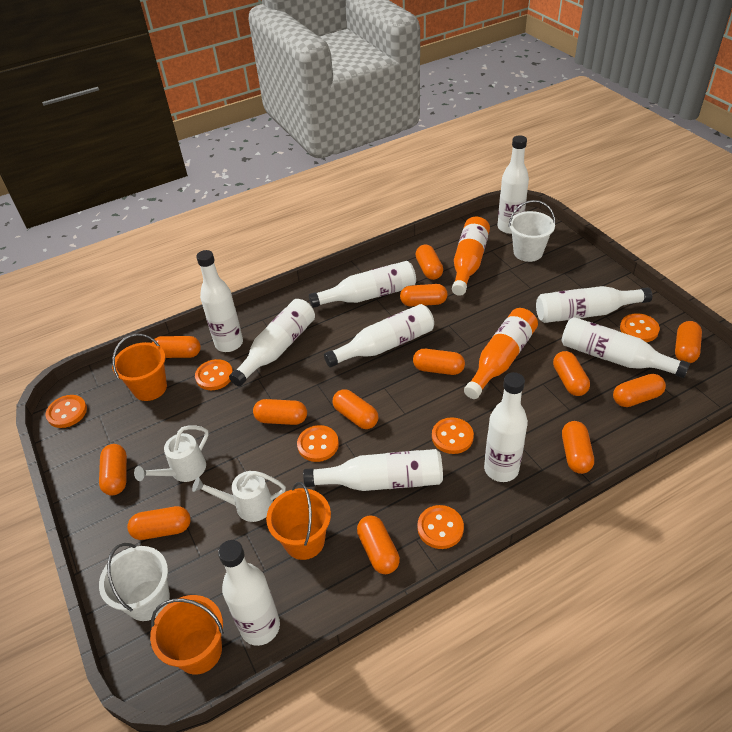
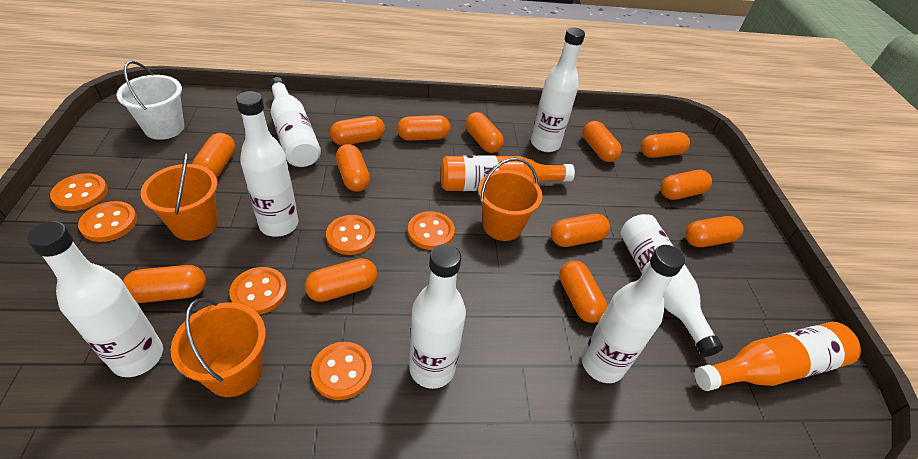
white bottle: [196,250,243,352] [218,540,280,646] [229,299,315,387] [303,449,443,491] [309,261,416,308] [324,304,434,367] [484,372,528,482] [497,135,529,234] [536,286,652,323] [561,317,690,378] = 10 -> [27,221,163,377] [236,91,298,237] [269,77,321,167] [409,244,466,389] [531,27,585,152] [582,245,685,383] [620,214,724,357] = 7
white bucket: [99,543,170,621] [508,200,555,262] = 2 -> [116,61,184,140] = 1
white watering can: [134,425,209,482] [192,471,286,522] = 2 -> none = 0

